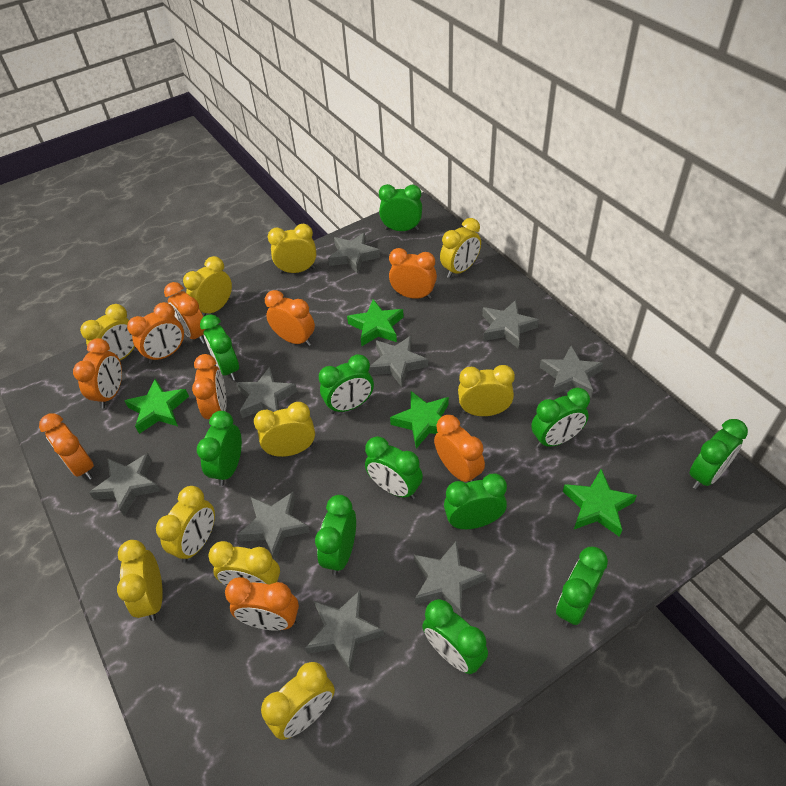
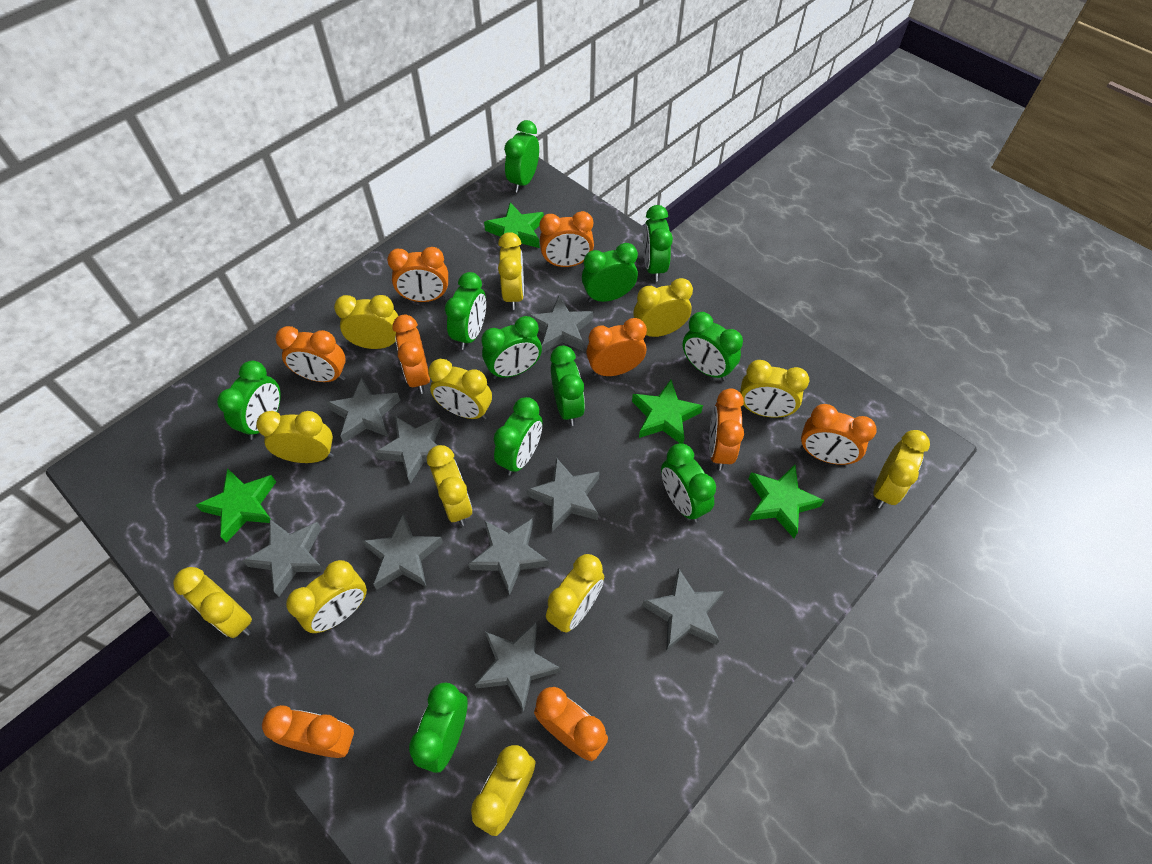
yellow clock: [80,304,135,360] [117,540,163,621] [156,486,215,563] [183,256,232,316] [208,541,280,586] [254,402,315,457] [261,662,335,740] [268,224,316,274] [440,218,481,278] [458,365,515,416] = 10 -> [173,567,252,638] [256,411,334,463] [286,560,367,633] [334,295,398,349] [427,445,472,526] [428,359,492,420] [471,745,535,836] [498,232,524,310] [546,554,604,633] [634,278,693,337] [740,360,809,418] [873,430,930,508] = 12

